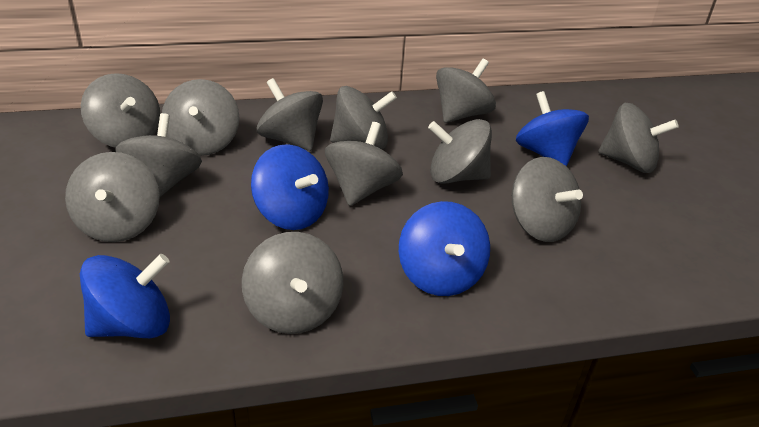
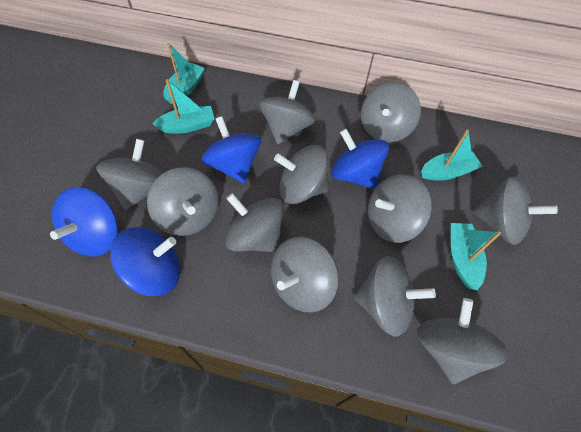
grey spinning top: [65,152,160,242] [81,73,160,148] [115,113,202,198] [162,79,240,156] [242,232,343,334] [257,78,323,151] [325,122,403,206] [330,86,397,149] [428,119,492,184] [436,59,496,123] [512,157,583,242] [598,103,679,173] = 12 -> [96,139,163,210] [147,167,219,236] [225,193,284,252] [259,80,316,144] [271,237,339,313] [274,145,329,204] [354,256,436,337] [361,82,421,143] [368,174,432,243] [417,298,508,384] [473,177,558,245] = 11
turquoise boat: none = 0 -> [152,79,215,134] [163,43,205,104] [421,130,482,180] [450,223,501,290] = 4

